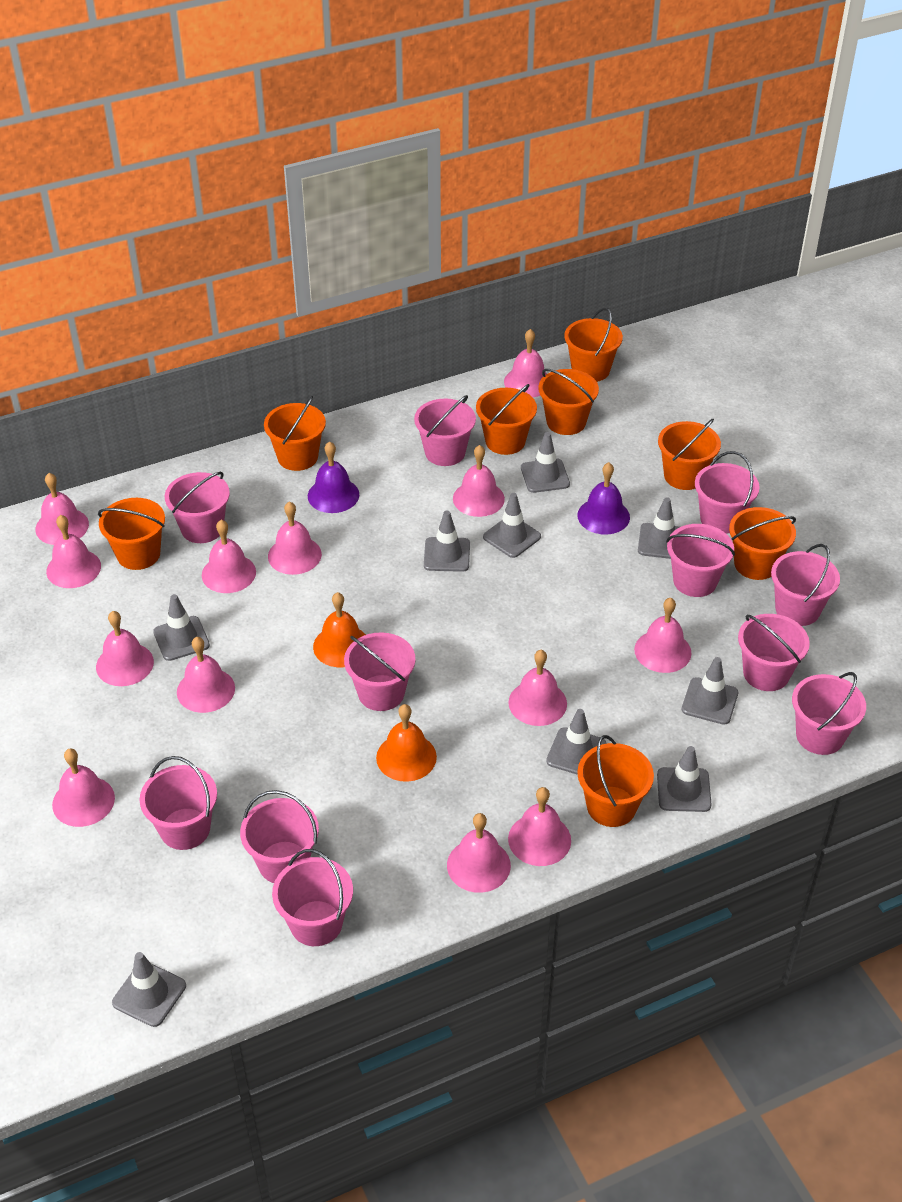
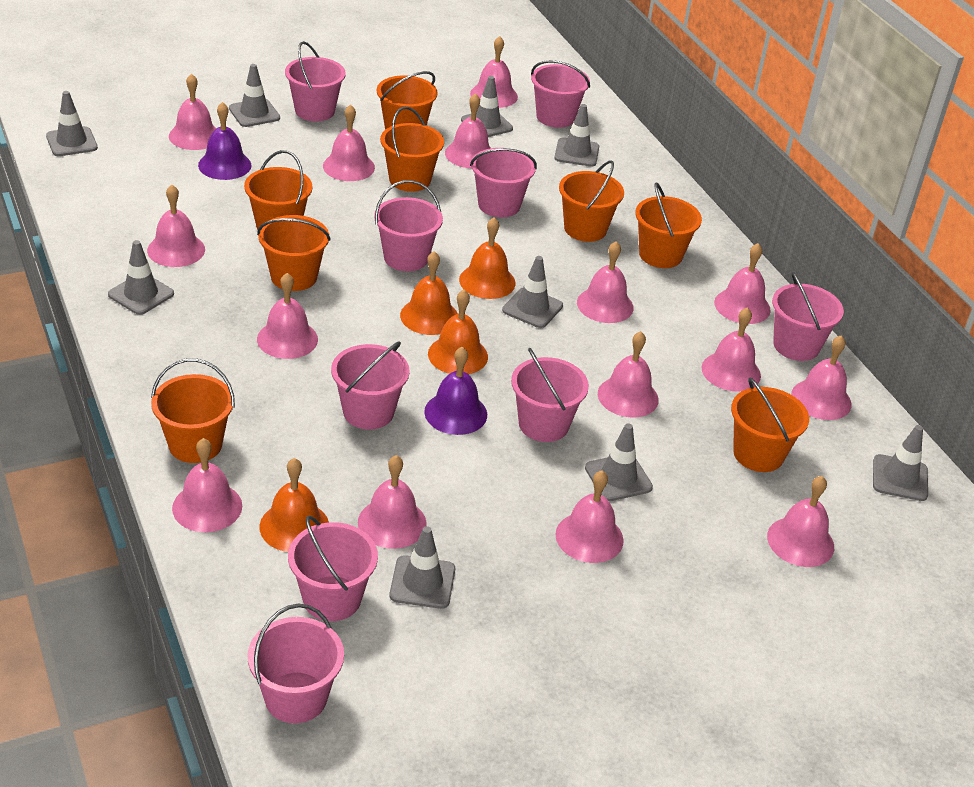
orange bell: [313,592,366,667] [376,704,437,782] = 2 -> [259,458,329,552] [400,251,458,335] [428,290,488,374] [459,217,516,299] = 4
pink bell: [35,473,89,545] [46,515,101,588] [52,749,115,827] [96,611,154,686] [177,637,235,713] [202,520,256,593] [268,501,322,575] [447,813,511,893] [453,445,505,517] [504,329,547,397] [508,787,571,866] [509,650,567,726] [634,598,692,673] = 13 -> [147,185,205,267] [169,73,217,150] [172,438,242,532] [257,273,318,359] [323,104,375,181] [358,455,427,549] [445,93,491,168] [470,36,518,108] [555,471,624,563] [577,241,634,323] [598,331,659,418] [702,307,761,392] [714,243,771,324] [767,476,834,567] [791,335,852,420] = 15
pink bucket: [140,756,217,850] [164,472,230,543] [240,790,319,883] [272,849,353,946] [344,632,415,711] [414,395,476,466] [666,524,735,597] [695,451,760,534] [738,614,810,691] [771,544,840,626] [792,672,866,755] = 11 -> [247,604,344,723] [285,41,346,121] [288,516,378,621] [331,341,410,429] [374,180,443,271] [470,148,537,217] [511,348,589,442] [531,60,590,128] [772,272,844,361] = 9

